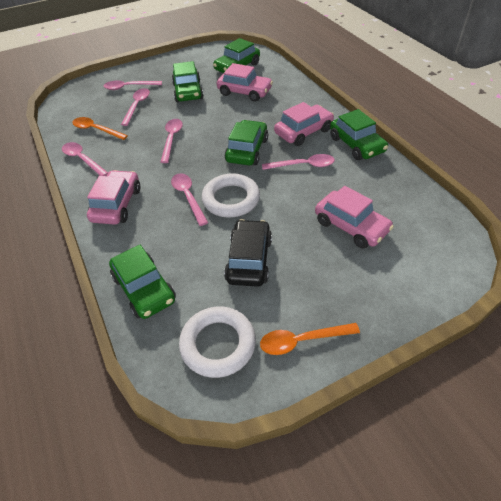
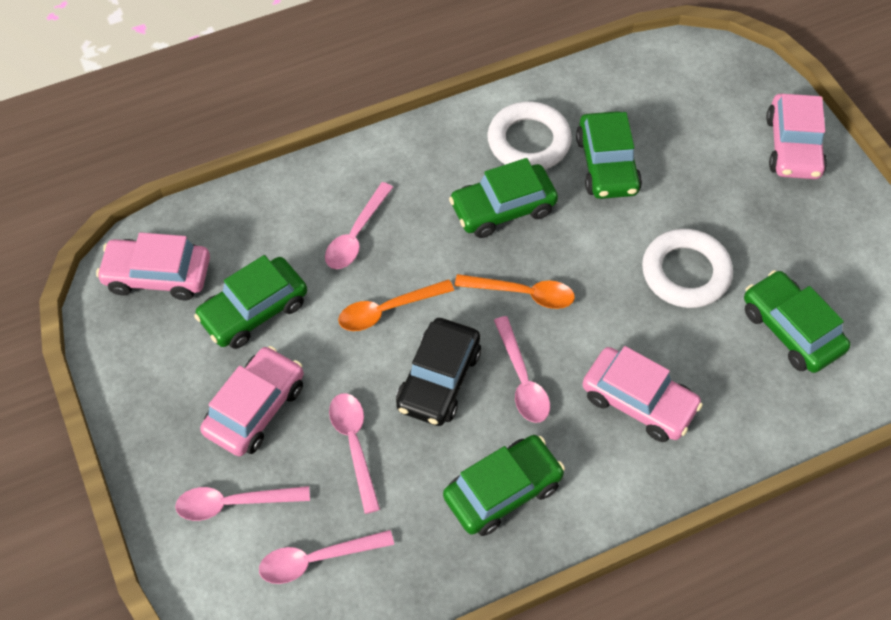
pink spoon: [62,142,108,176] [104,81,162,90] [121,88,150,126] [160,119,183,163] [171,173,208,226] [262,154,335,170] = 6 -> [175,486,310,521] [259,530,394,584] [325,182,393,269] [329,393,380,514] [494,316,550,423] = 5

